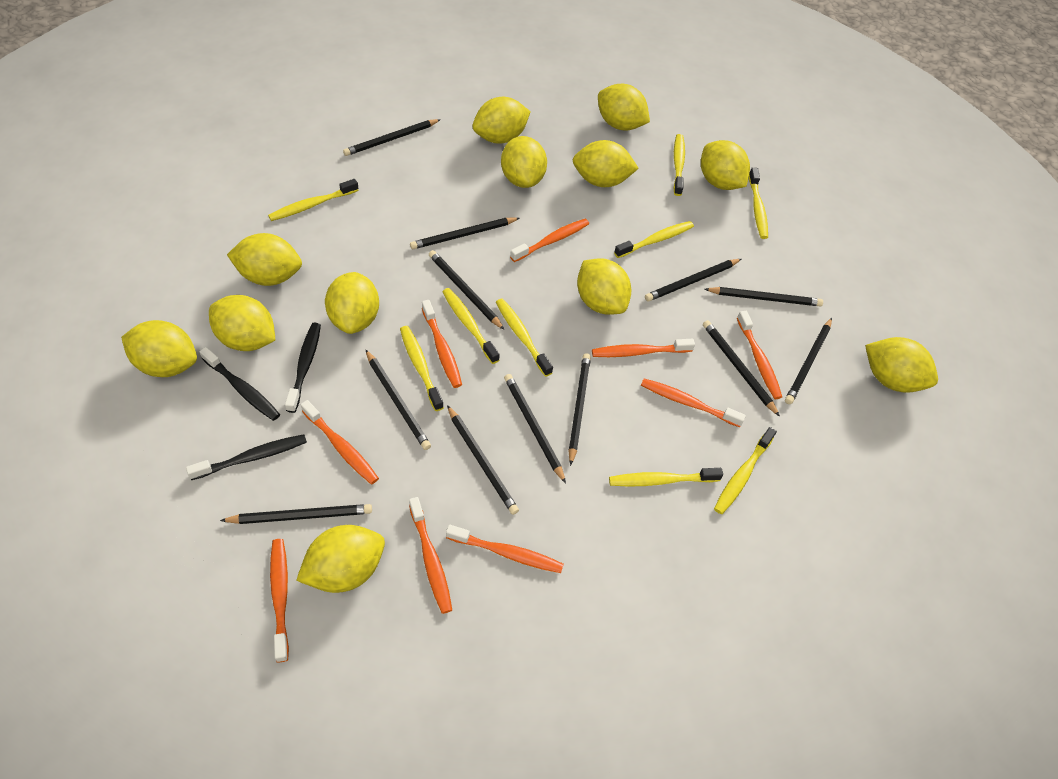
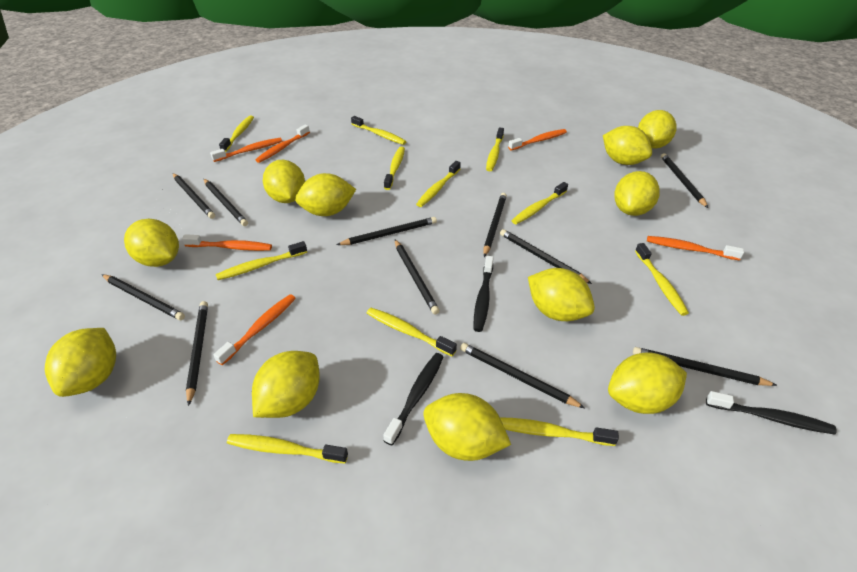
black pencil: [220,504,372,524] [343,119,441,156] [365,349,431,450] [410,217,519,249] [429,250,504,330] [447,405,519,515] [504,374,566,484] [568,353,591,466] [645,259,741,301] [703,320,780,417] [705,287,823,306] [785,318,832,404] = 12 -> [102,274,185,320] [173,173,215,219] [186,301,208,406] [204,179,248,226] [337,217,437,245] [395,239,440,315] [460,343,585,408] [484,193,507,257] [500,229,592,284] [633,347,777,386] [661,153,708,208] = 11
orange toothbrush: [270,539,289,662] [301,400,379,484] [409,497,452,614] [422,300,462,388] [446,525,564,573] [510,219,589,262] [592,339,695,357] [641,378,746,427] [737,311,782,399] = 9 -> [182,234,272,251] [210,138,282,162] [213,294,296,365] [255,125,310,163] [508,129,567,151] [647,236,744,261] = 6
yellow lemon: [121,320,197,377] [209,295,275,351] [227,233,302,286] [296,525,385,593] [325,272,379,334] [472,97,530,144] [501,136,547,188] [573,140,639,187] [577,258,631,315] [598,84,650,130] [701,140,750,190] [865,337,938,393] = 12 -> [45,328,116,397] [124,219,179,267] [252,351,320,418] [263,160,305,203] [295,173,356,216] [423,393,511,461] [528,268,595,321] [603,126,652,165] [608,352,687,414] [614,171,660,216] [638,110,676,149] = 11
yellow toothbrush: [268,179,359,221] [400,326,444,411] [442,288,500,364] [496,299,553,377] [609,468,723,487] [614,221,694,258] [674,134,685,196] [714,427,777,514] [749,168,768,239] = 9 -> [216,241,307,280] [219,115,254,152] [227,434,348,463] [351,116,407,145] [367,308,457,356] [384,147,405,190] [416,161,461,207] [486,127,504,171] [500,417,619,446] [511,182,568,224] [635,243,689,316] = 11

